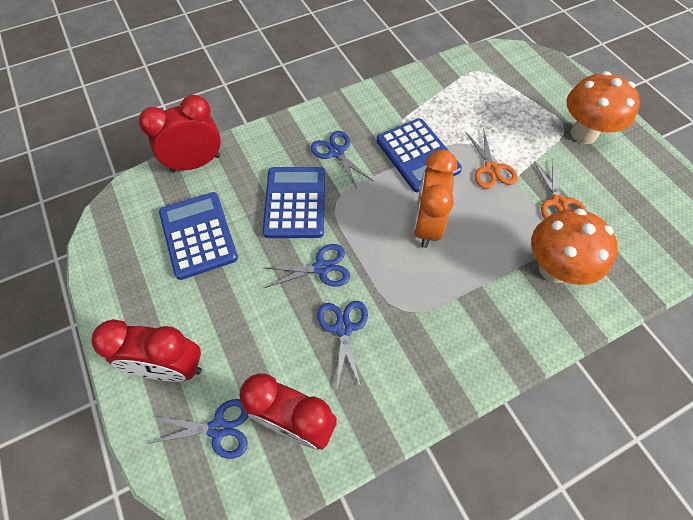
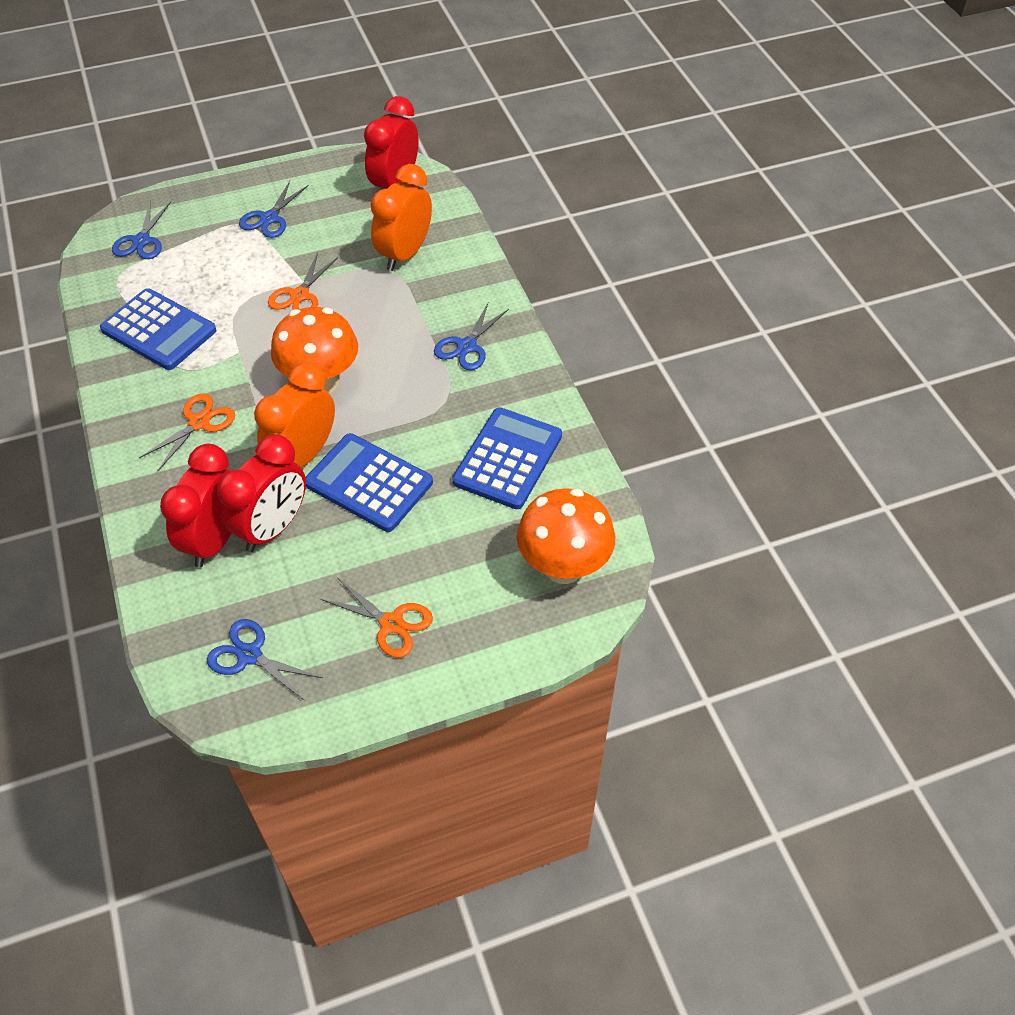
orange clock: [413,149,457,248] = 1 -> [254,362,335,467] [370,164,432,271] = 2
orange scissors: [466,131,518,189] [533,159,586,219] = 2 -> [139,394,235,471] [268,253,338,310] [321,578,433,658] = 3

